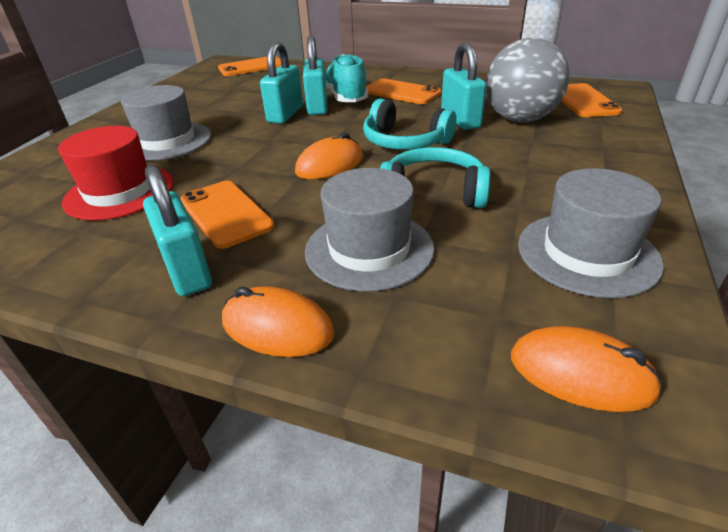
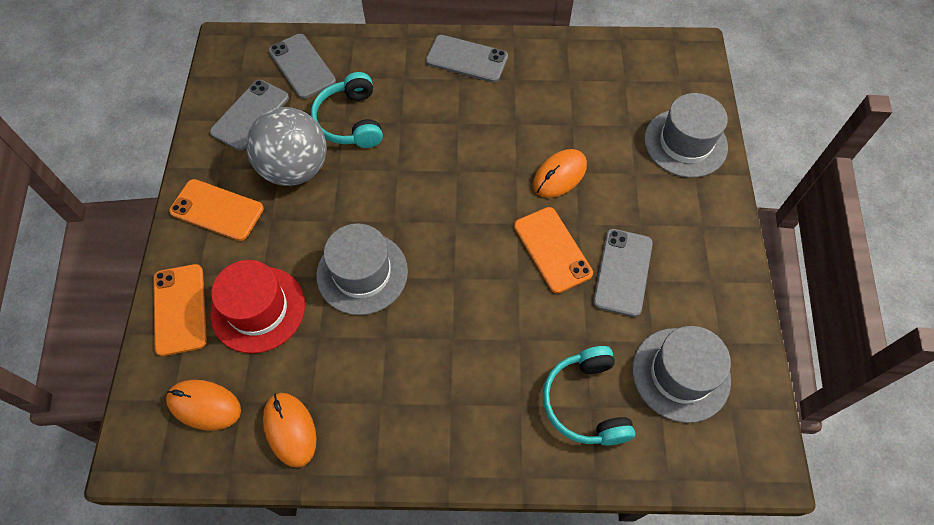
grey phone: none = 0 -> [210,80,289,150] [268,34,336,99] [426,35,508,82] [593,229,653,317] = 4
orange phone: [180,181,274,249] [218,56,281,76] [366,78,441,104] [562,83,622,117] = 4 -> [153,264,207,356] [169,179,264,241] [514,207,593,294] = 3
turquoise padlock: [143,165,212,296] [260,42,303,124] [303,35,327,115] [441,42,486,130] = 4 -> none = 0
turquoise shoe: [325,54,368,102] = 1 -> none = 0

